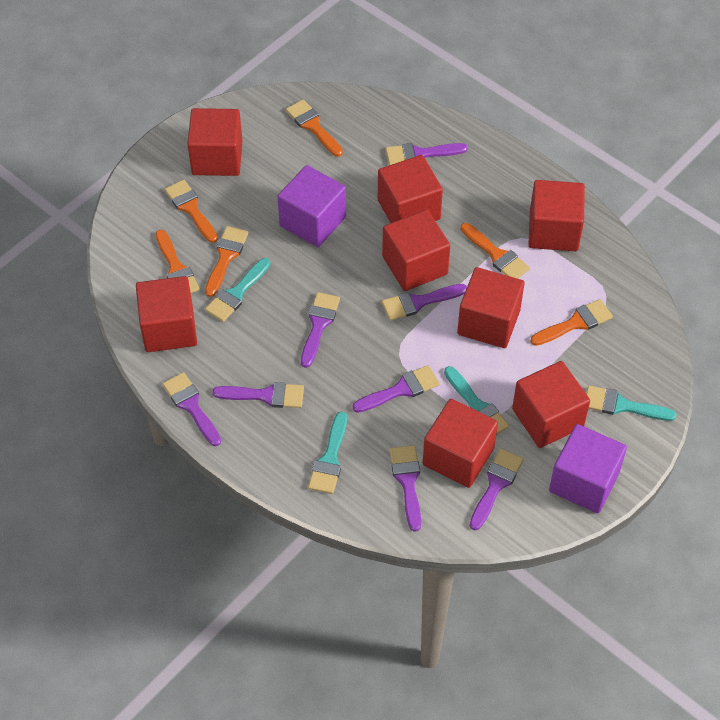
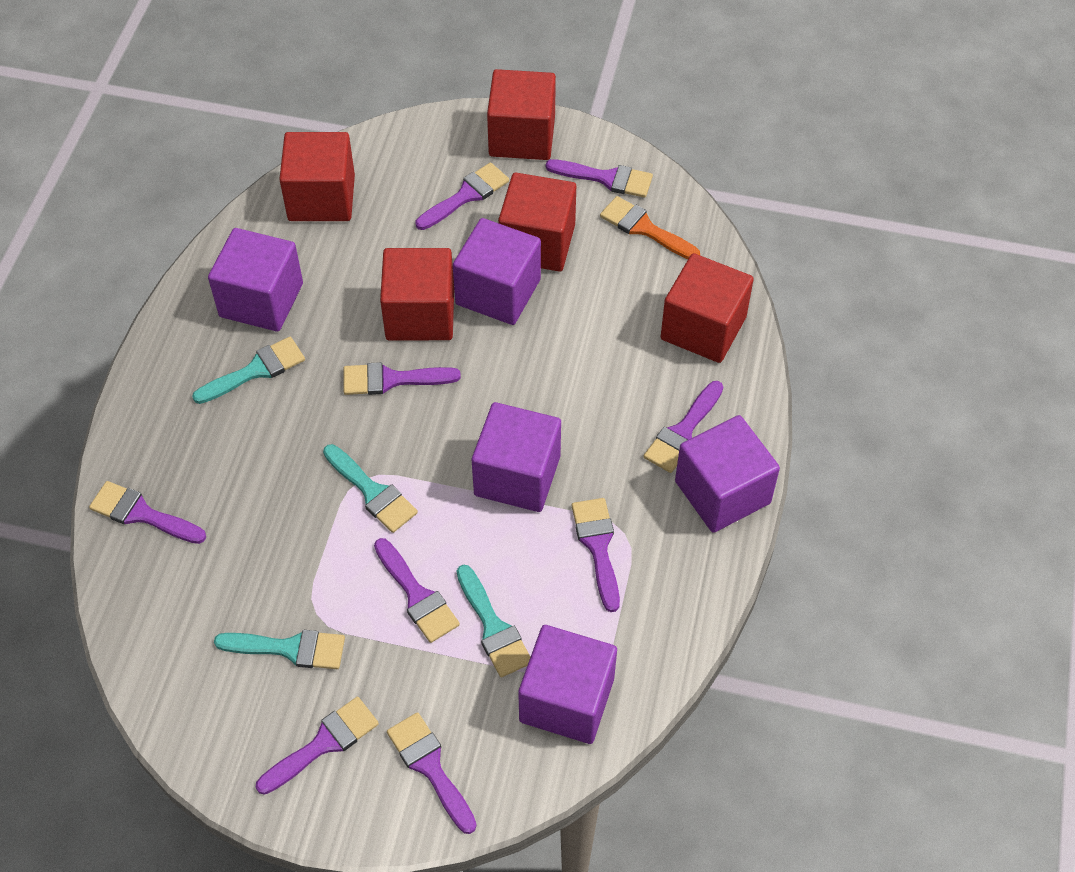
orange brush: [156,230,199,293] [165,180,218,243] [205,226,248,297] [286,100,343,157] [460,223,530,279] [530,299,613,346] = 6 -> [600,196,700,259] = 1
purple brush: [163,372,221,446] [212,382,304,408] [301,292,340,368] [352,365,440,413] [382,284,467,321] [385,143,468,165] [390,445,421,532] [469,449,524,530] = 8 -> [89,481,206,544] [256,697,379,795] [344,362,461,395] [374,538,460,643] [387,712,477,834] [416,162,509,230] [546,159,653,198] [572,498,620,612] [644,381,723,473] = 9
purple cube: [277,165,346,247] [549,424,627,513] = 2 -> [208,228,303,332] [453,218,541,325] [472,402,561,512] [518,625,617,744] [675,415,780,533] = 5
red cube: [136,276,197,352] [187,108,242,176] [378,155,443,223] [382,210,450,291] [423,399,498,488] [457,267,524,348] [512,361,590,448] [528,180,585,251] = 8 -> [279,132,355,221] [380,248,454,341] [487,69,556,160] [498,172,576,271] [661,253,754,363] = 5

